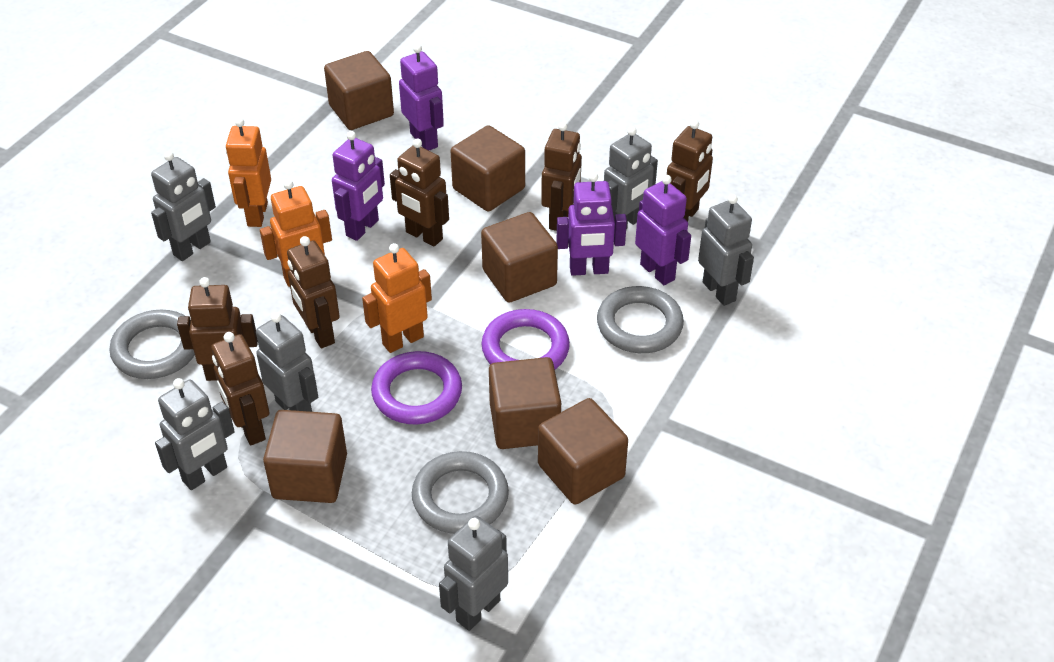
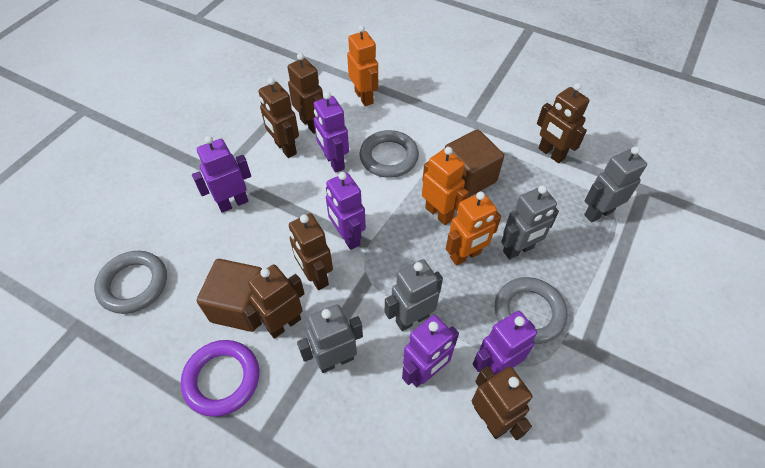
brown cube: [263,410,347,503] [324,51,394,130] [451,125,525,212] [481,212,558,303] [489,357,561,449] [538,398,628,505] = 6 -> [197,259,262,332] [445,129,504,198] = 2
grey robot: [151,151,216,261] [155,378,235,490] [256,312,318,412] [439,516,508,631] [604,126,658,229] [698,194,754,306] = 6 -> [297,304,363,373] [385,259,443,331] [501,185,559,260] [584,146,647,223] = 4
purple ring: [371,351,462,424] [482,309,570,369] = 2 -> [181,340,259,417] = 1
purple robot: [332,131,385,241] [399,44,444,151] [556,172,627,276] [635,175,691,285] = 4 -> [192,136,251,213] [314,92,349,173] [326,172,366,250] [402,315,459,387] [473,311,537,375] = 5

